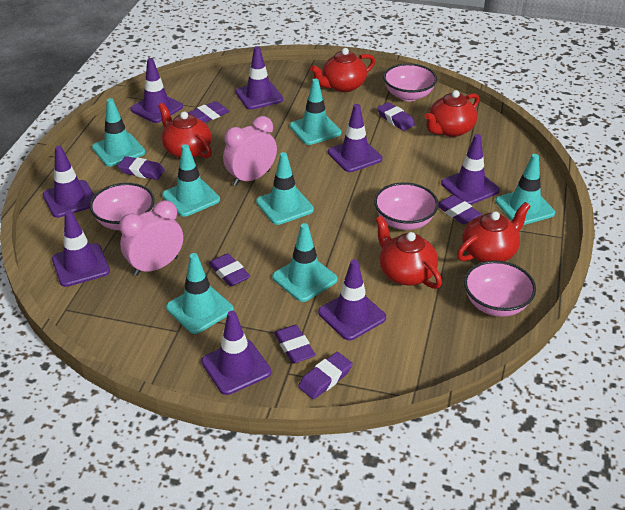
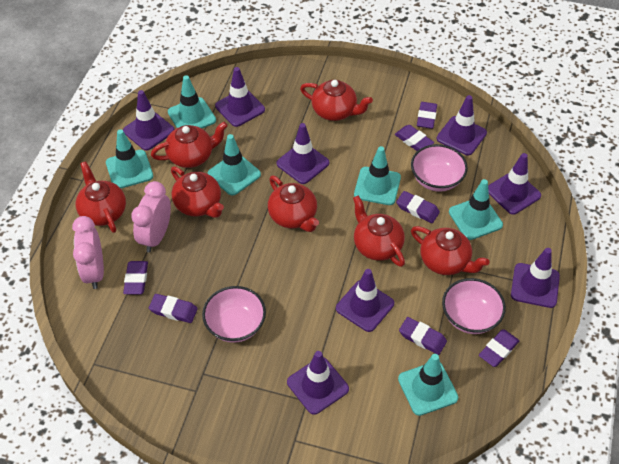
pink bowl: [90,183,155,230] [374,182,439,230] [383,63,437,101] [464,261,536,317] = 4 -> [202,286,266,343] [411,144,468,192] [442,278,506,334] = 3
red teapot: [158,103,212,158] [310,48,375,92] [375,216,442,289] [424,90,479,137] [457,202,531,262] = 5 -> [76,161,126,233] [151,122,228,168] [171,167,224,218] [268,175,319,232] [300,80,373,121] [353,195,405,267] [411,226,489,275] = 7
turquoise traffic cone: [92,98,145,167] [162,144,220,217] [166,253,234,334] [256,152,314,225] [272,223,338,302] [290,79,341,145] [495,154,555,225] = 7 -> [106,129,153,188] [168,75,216,129] [207,134,261,196] [354,146,401,205] [398,354,458,416] [449,179,503,240] = 6

